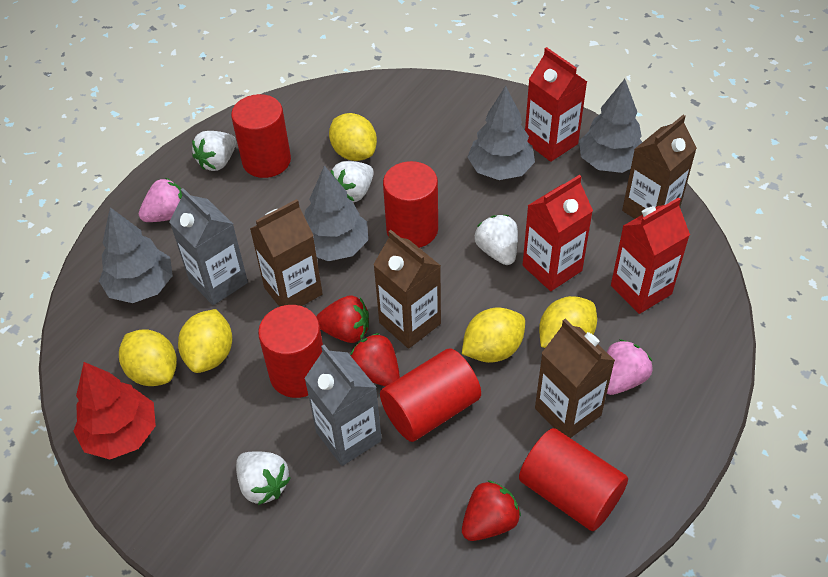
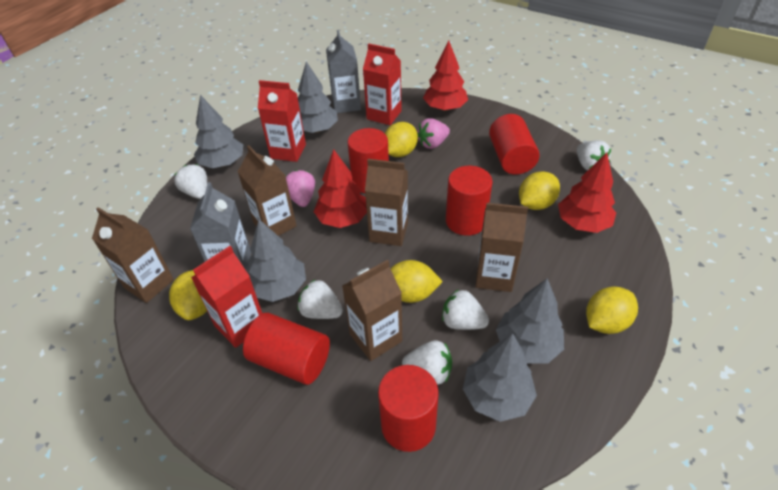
brown carton: [250,199,323,307] [373,230,441,349] [535,319,615,438] [622,115,697,219] = 4 -> [92,207,174,303] [238,145,297,236] [342,260,402,361] [365,159,408,246] [476,203,528,292] = 5
grey tree: [99,207,173,303] [305,166,368,261] [468,86,535,180] [579,79,642,173] = 4 -> [194,95,244,168] [248,219,306,302] [298,62,338,133] [463,333,537,422] [496,278,564,364] = 5
red strawberry: [316,295,369,343] [350,333,400,386] [462,480,521,541] = 3 -> none = 0
red tree: [74,362,156,459] = 1 -> [314,149,367,228] [423,40,468,111] [558,152,616,233] = 3
white strawberry: [192,131,236,171] [236,452,291,505] [331,161,374,202] [475,215,518,265] = 4 -> [174,164,207,199] [298,279,343,319] [402,340,452,385] [442,289,489,330] [577,140,611,171] = 5

